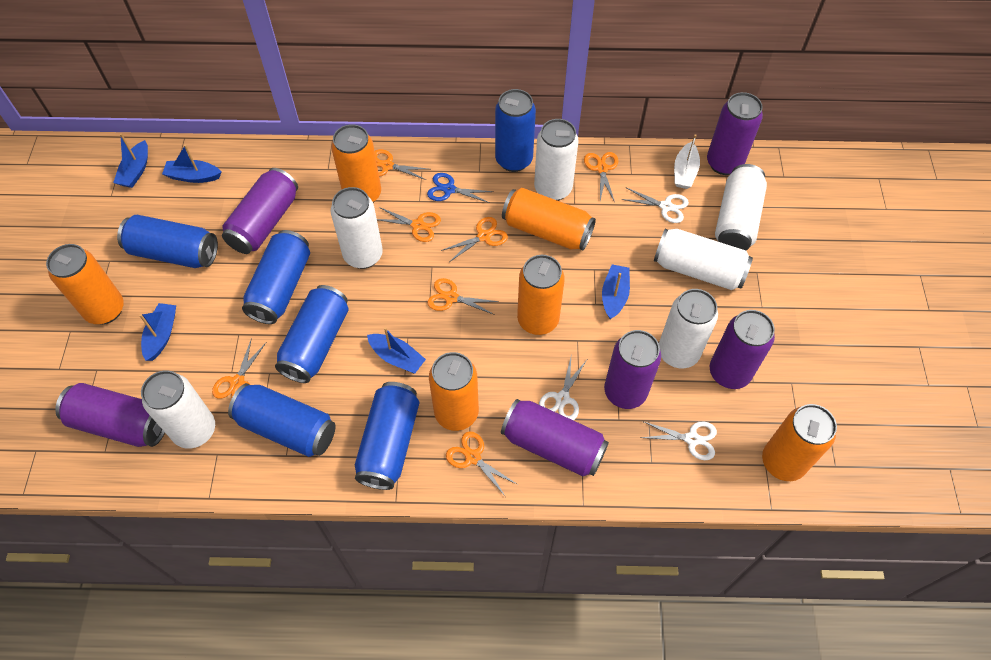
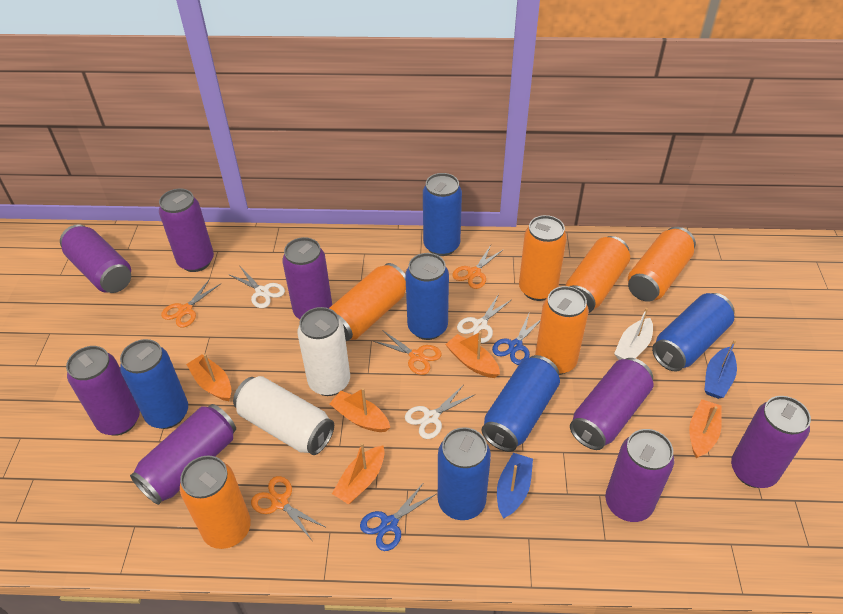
blue boat: [113,133,148,188] [139,303,176,361] [162,144,221,183] [367,327,426,374] [602,265,630,319] = 5 -> [497,453,533,518] [705,340,737,399] = 2
blue scissors: [427,173,494,203] = 1 -> [360,482,436,551] [492,314,541,365] = 2
orange boat: none = 0 -> [186,354,232,401] [329,388,390,432] [332,443,385,504] [445,332,500,378] [689,399,722,458] = 5
orange scissors: [212,338,266,399] [375,149,428,180] [377,207,441,242] [427,278,499,315] [441,217,508,261] [446,432,518,497] [584,152,618,202] = 7 -> [161,279,220,328] [251,476,325,540] [373,330,442,375] [452,245,504,289] = 4
purple can: [55,383,165,447] [222,168,298,254] [501,399,609,476] [604,330,661,409] [707,92,763,175] [710,310,775,389] = 6 -> [60,224,131,293] [66,346,140,436] [130,404,236,505] [159,188,214,272] [282,237,332,319] [570,358,653,450] [605,429,674,522] [731,396,811,488] = 8
white can: [141,370,215,449] [331,187,383,269] [534,119,579,201] [654,228,753,290] [659,289,718,368] [715,164,767,250] = 6 -> [233,376,334,455] [297,307,350,396] = 2

